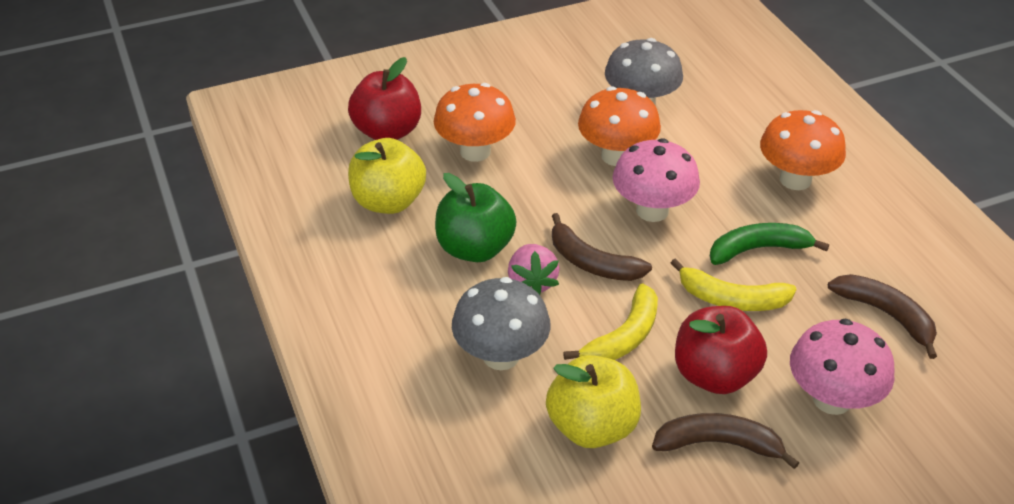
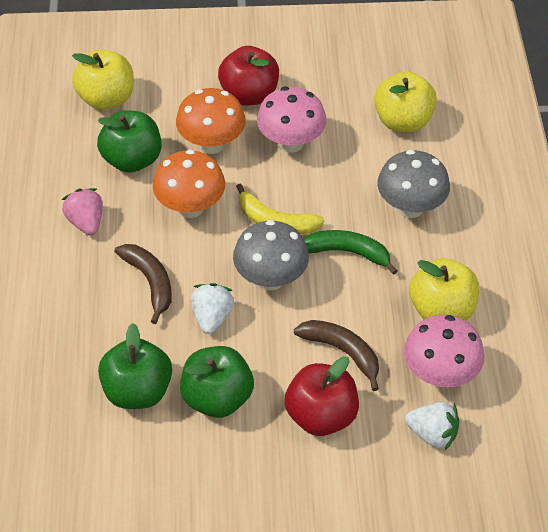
brown banana: [552,213,652,281] [652,413,799,469] [828,274,937,359] = 3 -> [114,244,172,324] [294,320,379,391] = 2
green apple: [435,173,517,262] = 1 -> [97,110,161,173] [98,323,172,409] [180,346,254,418] = 3
orange mushroom: [434,83,516,162] [578,86,661,166] [760,110,846,190] = 3 -> [153,149,225,218] [176,88,246,154] = 2
white strawberry: none = 0 -> [191,283,234,334] [405,402,459,450] = 2
yellow apple: [348,138,426,214] [546,355,641,448] = 2 -> [72,50,134,110] [374,71,437,132] [409,258,479,321] = 3
yellow banana: [563,283,658,360] [671,258,797,311] = 2 -> [236,183,325,234] = 1

